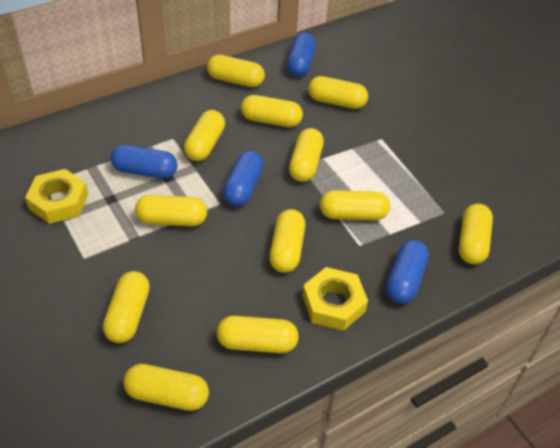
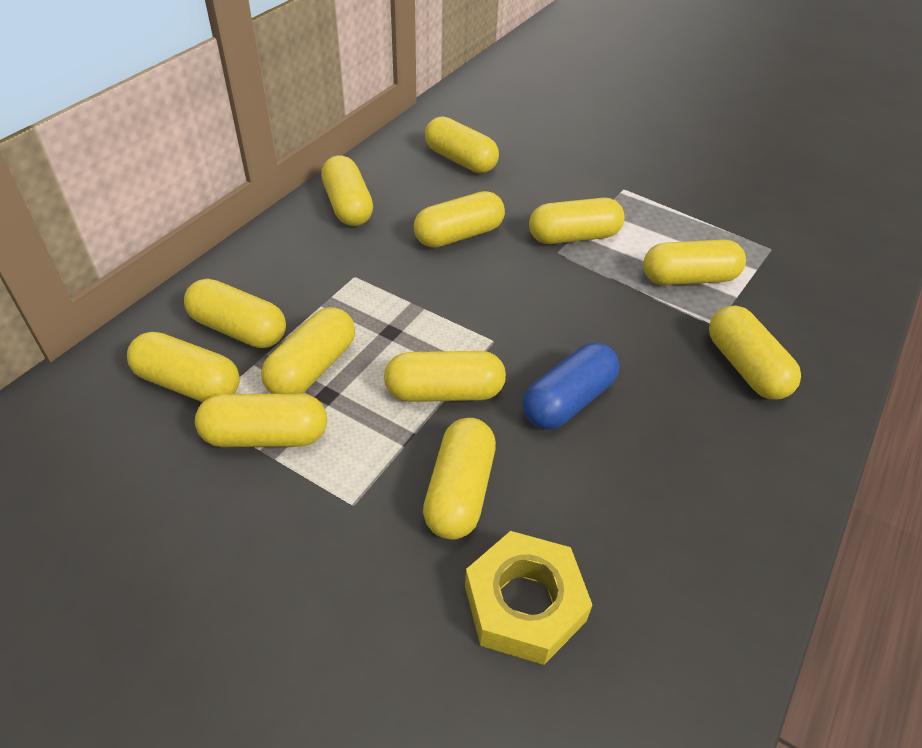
blue capsule: [110,145,178,179] [223,151,264,206] [287,32,316,77] [386,240,429,304] = 4 -> [523,342,620,429] = 1
yellow nut: [25,169,88,224] [302,267,368,331] = 2 -> [465,531,592,665] = 1

